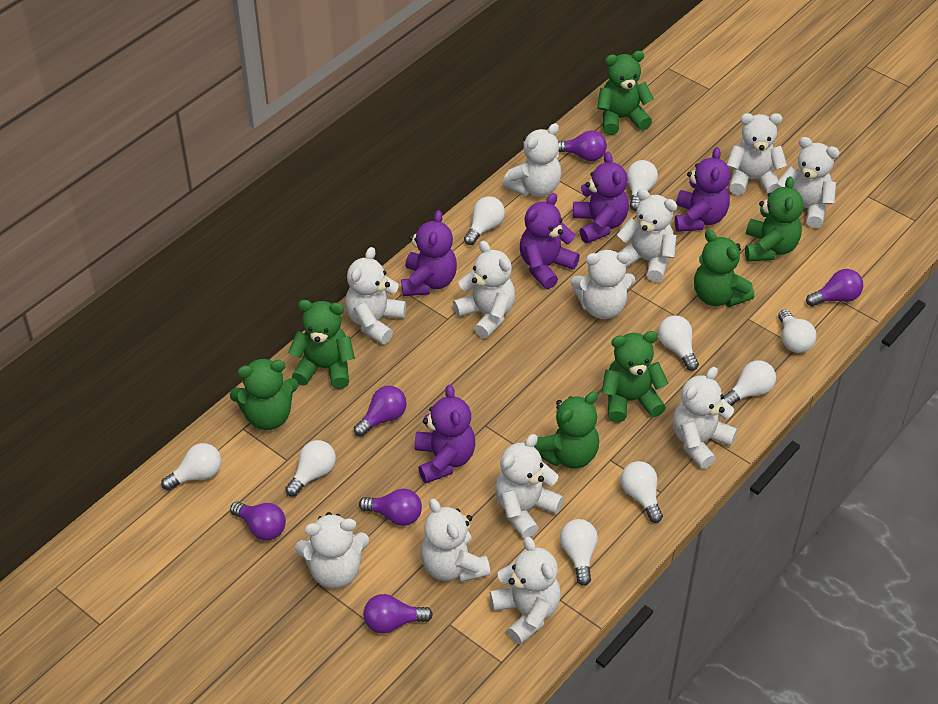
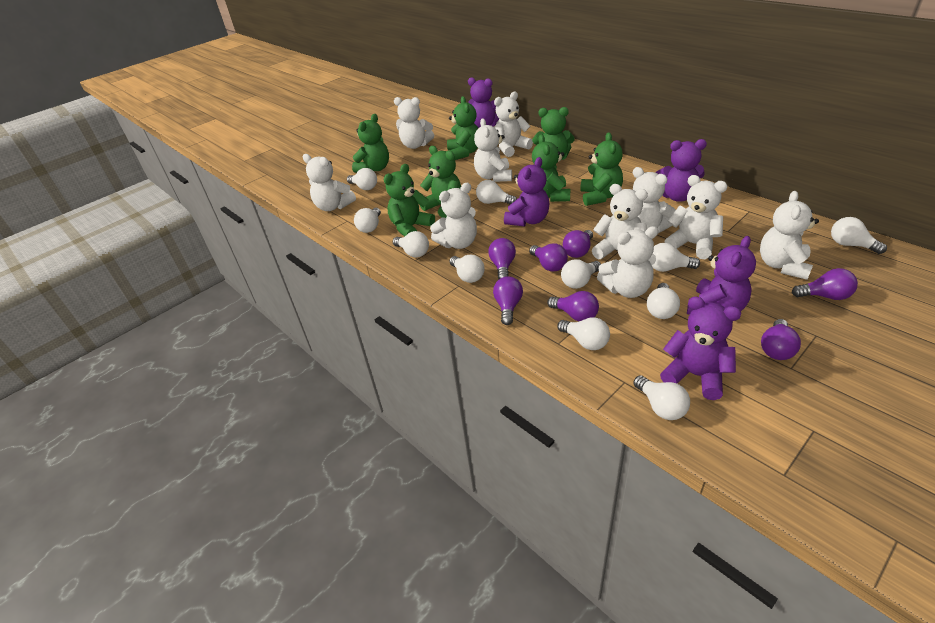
purple light bulb: [230,501,286,540] [354,386,407,437] [359,489,422,526] [363,594,433,633] [558,130,607,161] [806,269,863,307] = 6 -> [488,238,516,279] [493,276,523,325] [529,243,568,272] [547,291,599,322] [563,230,593,258] [761,319,801,360] [792,268,858,300] = 7
white light bulb: [161,443,221,491] [285,440,336,497] [464,196,505,245] [560,519,598,586] [621,461,663,523] [627,160,658,211] [658,315,699,371] [723,360,776,406] [778,309,817,353] = 9 -> [347,168,377,190] [354,208,381,233] [393,231,429,258] [449,255,485,283] [476,180,517,204] [557,317,610,350] [561,259,601,289] [633,375,690,420] [647,283,680,319] [652,243,700,272] [831,217,887,254] = 11
white teddy bear: [295,512,369,588] [345,247,406,344] [420,499,490,582] [453,241,515,338] [490,537,561,645] [495,434,564,538] [503,123,561,197] [571,250,635,319] [617,189,677,282] [673,367,738,469] [727,113,787,195] [777,137,840,228] = 12 -> [303,154,356,211] [394,97,434,149] [430,183,477,249] [474,119,512,182] [494,91,533,157] [592,184,648,259] [597,226,659,298] [633,167,676,233] [664,175,727,259] [760,191,819,280] = 10

